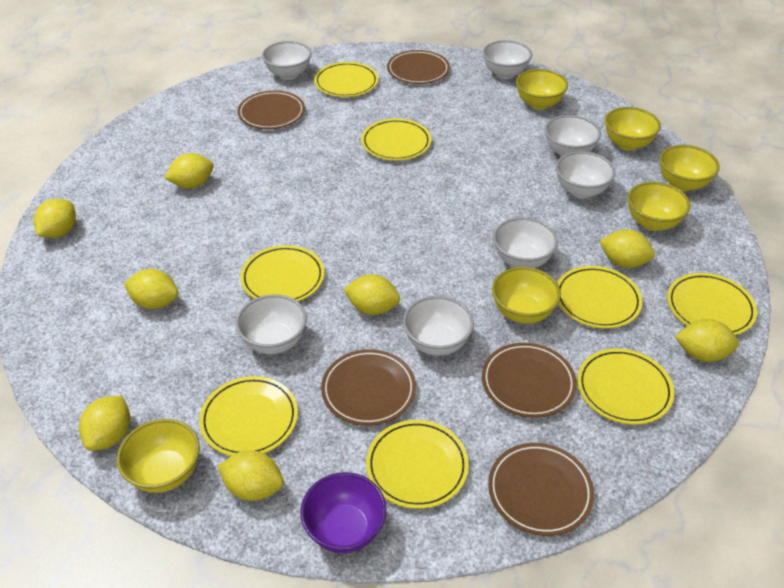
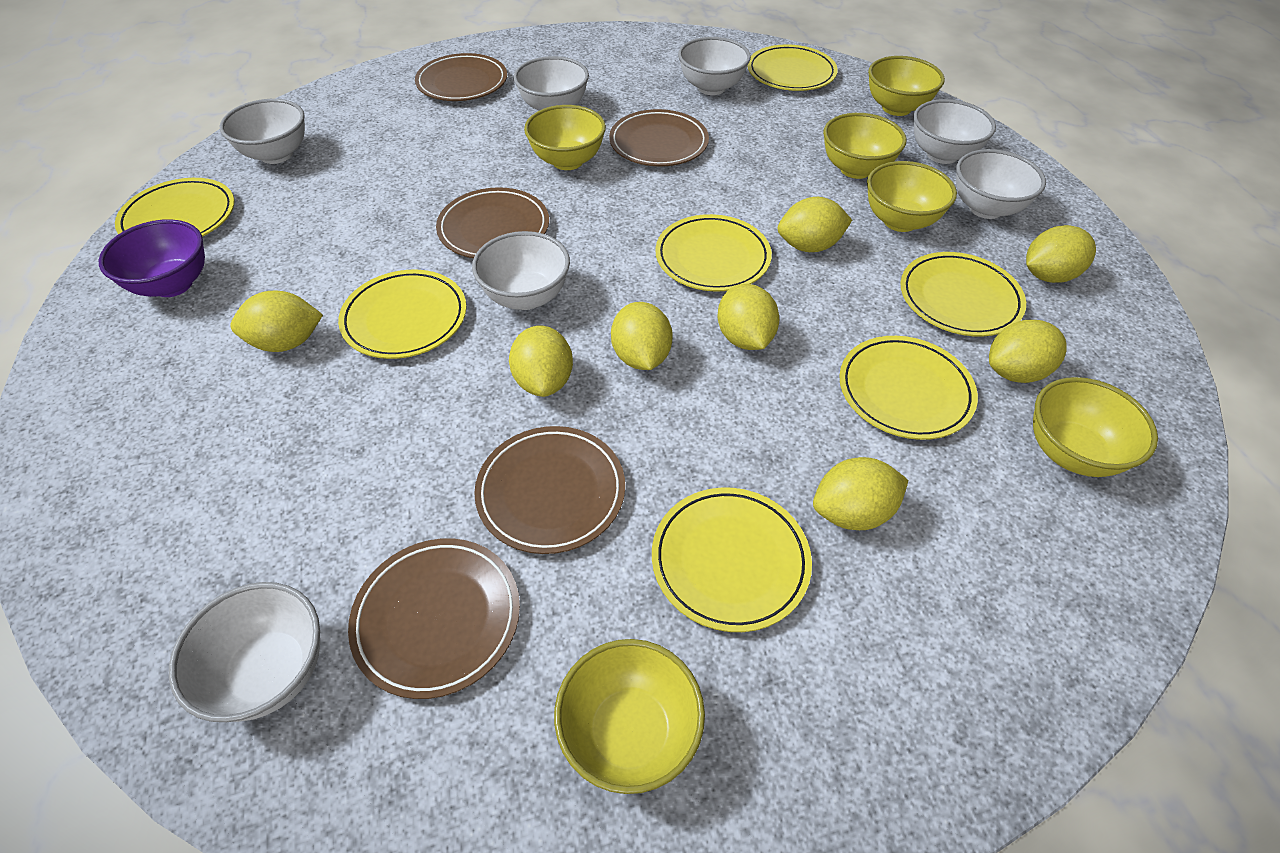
yellow plate: [199,376,298,456] [240,245,324,301] [314,62,378,97] [361,119,431,161] [366,420,469,509] [557,266,643,329] [578,348,674,425] [667,273,757,335] = 8 -> [115,178,234,237] [338,270,467,359] [652,487,812,632] [655,214,772,291] [748,44,838,91] [839,336,978,440] [900,252,1026,337] = 7

